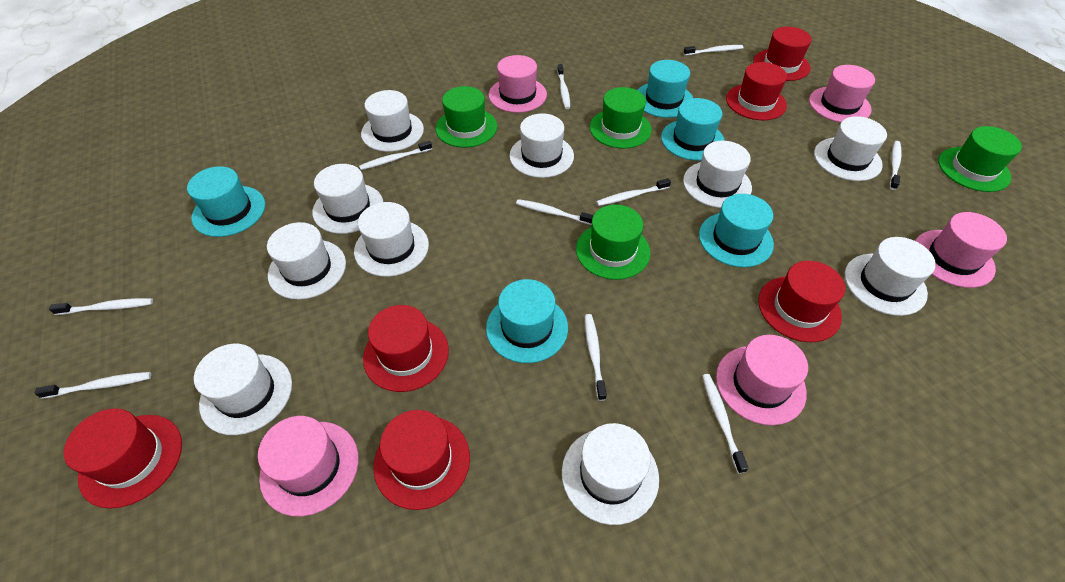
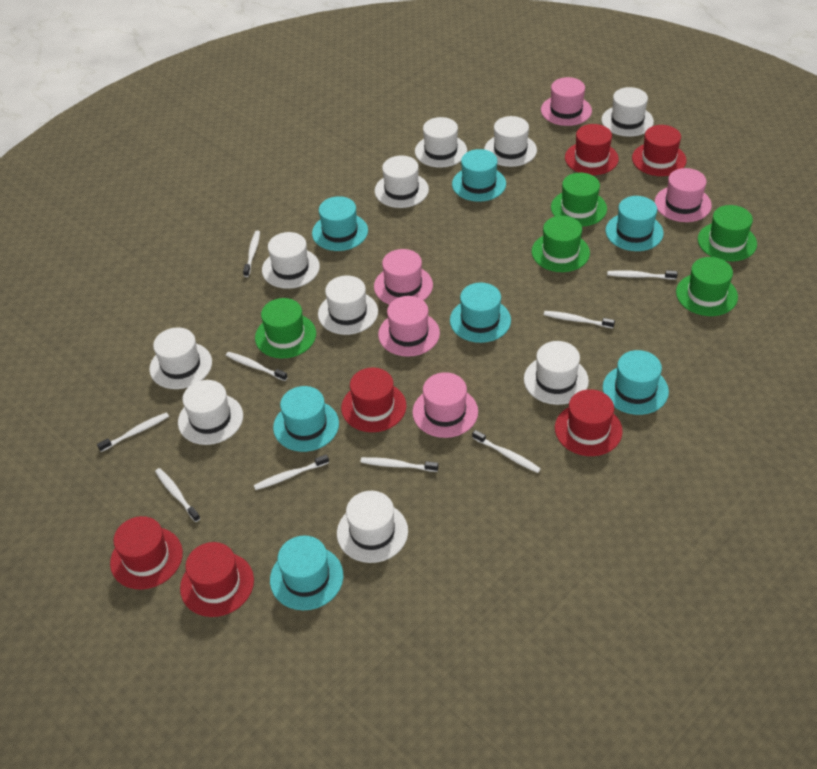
green hat: [435,86,497,148] [576,205,650,280] [590,87,652,149] [938,126,1022,192] = 4 -> [255,298,316,358] [532,216,590,272] [551,173,607,227] [676,257,738,316] [698,205,757,261] = 5
turquoise hat: [187,166,265,237] [486,279,568,363] [638,60,693,118] [661,98,725,161] [699,194,774,267] = 5 -> [270,535,343,610] [273,386,339,452] [312,196,368,251] [450,283,511,343] [452,149,506,202] [603,350,669,415] [605,196,664,251] = 7
white toothbrush: [35,372,151,399] [49,298,153,315] [359,140,432,170] [516,199,594,225] [557,64,570,109] [585,314,607,401] [596,178,671,206] [683,45,744,56] [702,374,749,474] [890,141,901,190] = 10 -> [97,412,169,452] [155,468,201,522] [226,352,288,381] [243,230,260,277] [254,454,329,490] [360,457,439,472] [472,430,541,473] [544,311,615,328] [607,270,678,280] = 9

